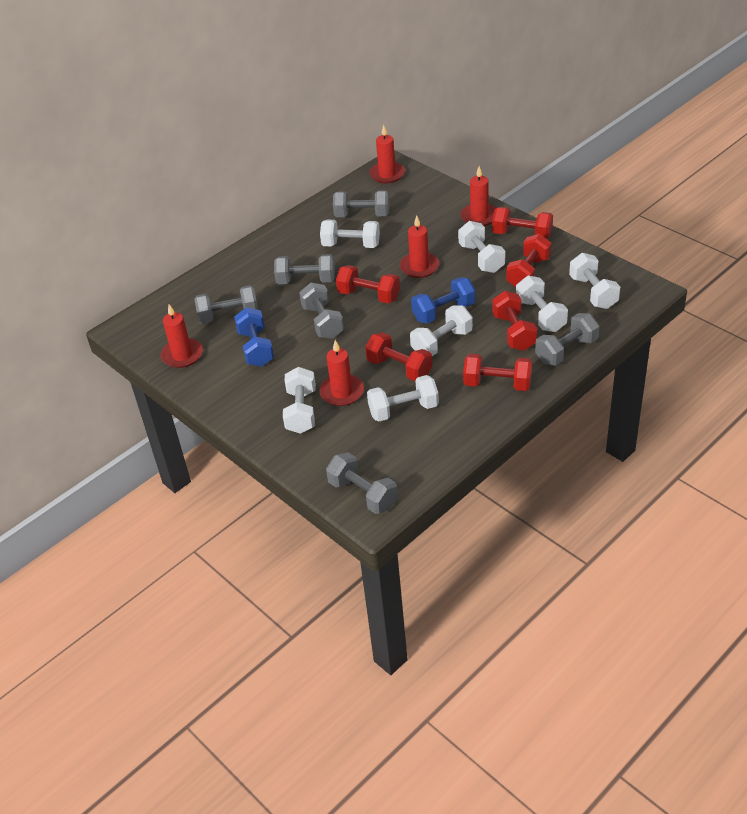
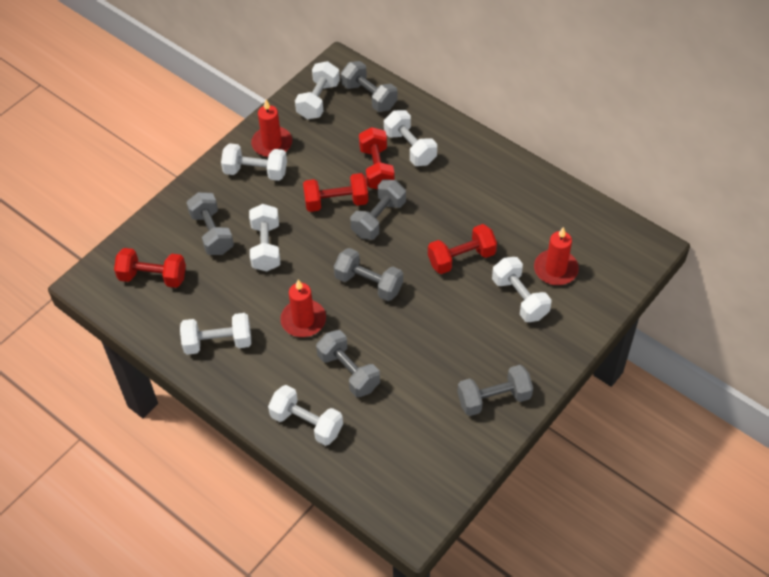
blue dumbbell: [234,307,274,367] [411,277,476,324] = 2 -> none = 0
red candle: [161,304,203,368] [319,340,364,406] [369,125,405,184] [400,216,439,278] [460,166,496,226] = 5 -> [251,100,292,157] [280,280,326,337] [534,227,579,285] = 3
red dumbbell: [336,265,400,303] [365,332,432,381] [463,354,532,391] [492,207,553,239] [492,291,538,351] [506,234,551,287] = 6 -> [114,248,186,288] [303,173,368,212] [359,127,395,189] [428,224,497,274] = 4

